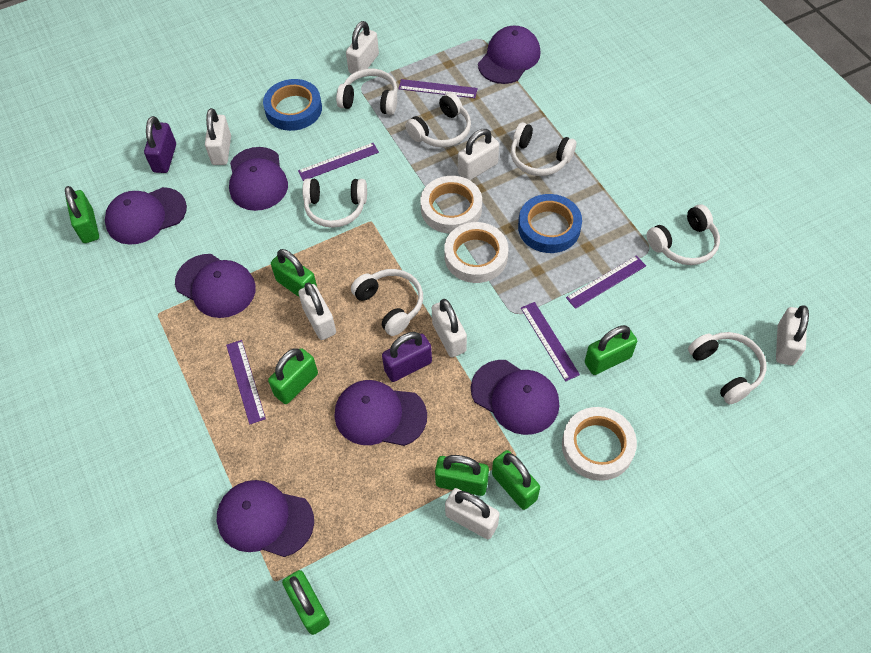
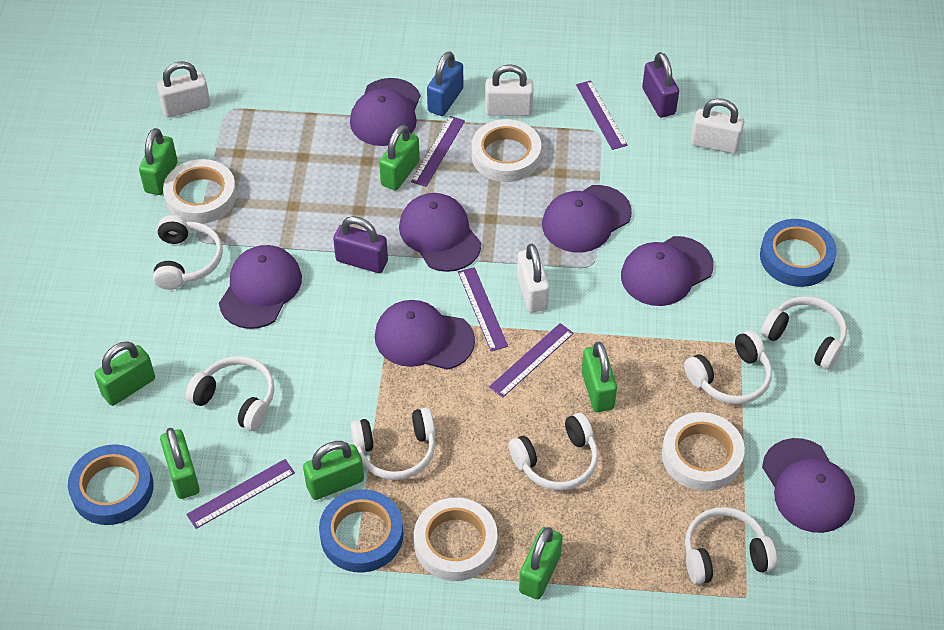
blue padlock: none = 0 -> [427,51,463,116] = 1
blue tape: [263,79,322,131] [518,194,582,253] = 2 -> [68,444,154,525] [319,489,403,573] [760,219,837,287] = 3
white padlock: [205,108,231,165] [298,282,336,340] [346,21,379,74] [432,299,467,357] [445,488,500,539] [458,129,499,180] [776,305,809,365] = 7 -> [157,61,210,118] [485,64,533,116] [517,244,549,313] [691,98,744,154] = 4
white tape: [420,176,482,234] [444,222,508,283] [562,407,637,481] = 3 -> [163,159,237,224] [414,497,498,581] [472,119,541,182] [662,412,745,491] = 4

